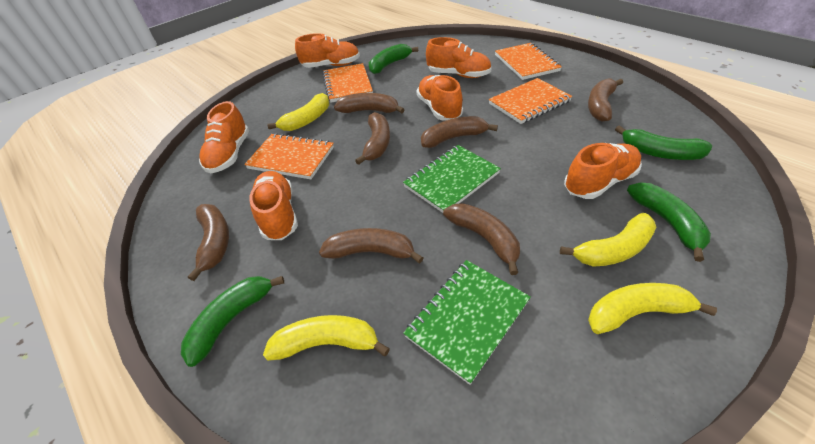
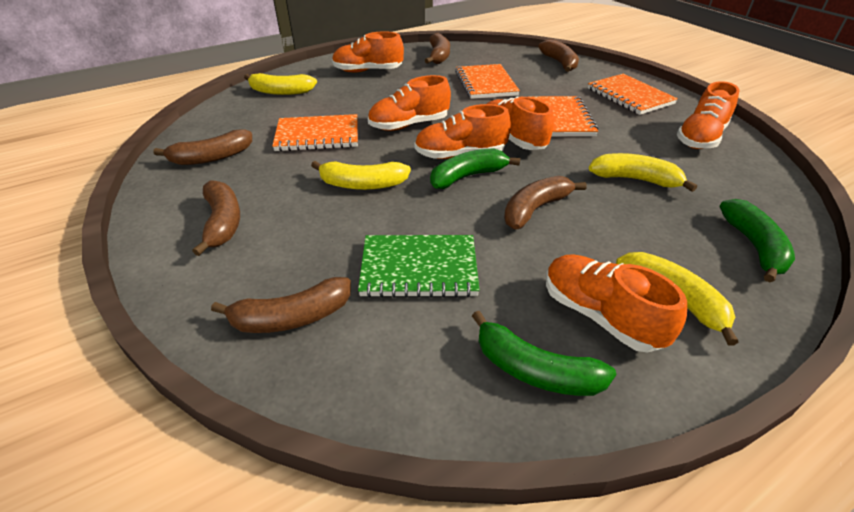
brown banana: [188,204,229,281] [319,228,423,263] [334,93,405,113] [355,112,390,165] [421,116,498,148] [443,203,520,275] [588,79,623,122] = 7 -> [154,130,252,165] [192,180,240,256] [211,277,351,333] [425,33,450,64] [504,176,587,230] [538,39,579,72] = 6
green banana: [181,276,284,367] [369,44,418,74] [615,125,712,160] [627,183,711,262] = 4 -> [430,149,520,189] [472,311,616,396] [720,199,795,283] = 3
green notebook: [403,145,501,213] [403,260,531,385] = 2 -> [358,235,480,298] = 1

